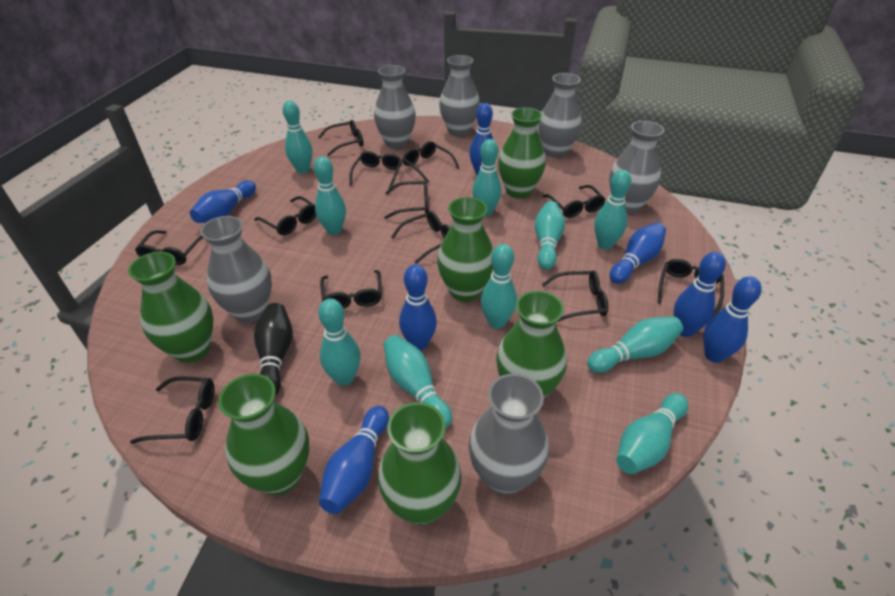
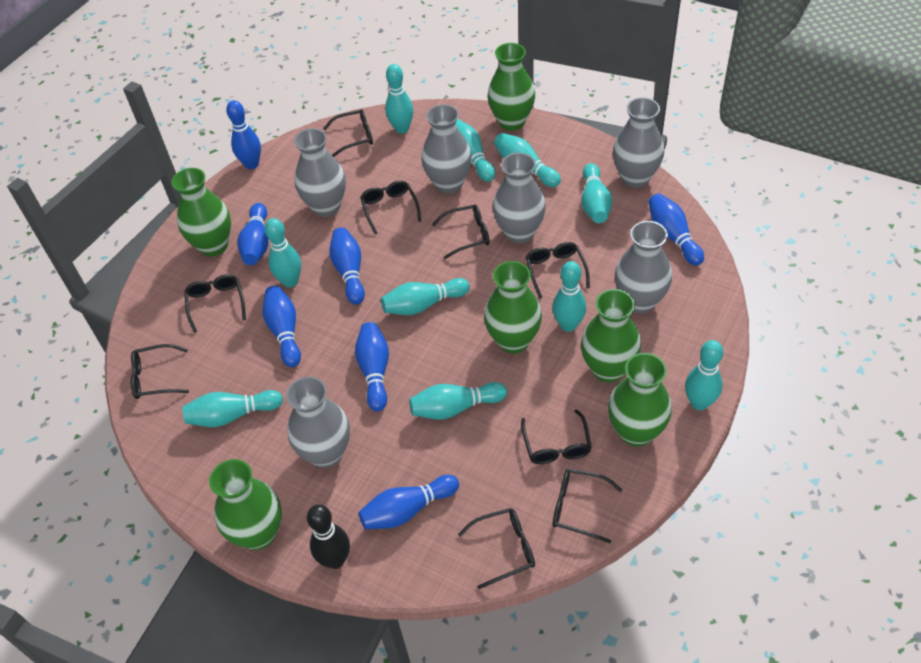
black glasses: [130,376,215,444] [135,230,203,265] [254,196,316,235] [318,120,364,156] [320,270,382,309] [349,151,402,190] [384,180,428,219] [391,211,450,264] [402,141,459,183] [542,271,608,322] [543,185,606,218] [658,259,724,317] = 12 -> [130,344,189,399] [184,274,246,333] [323,109,373,157] [360,180,421,234] [432,204,490,259] [458,508,535,589] [521,409,592,464] [526,242,590,299] [553,469,622,543] = 9

